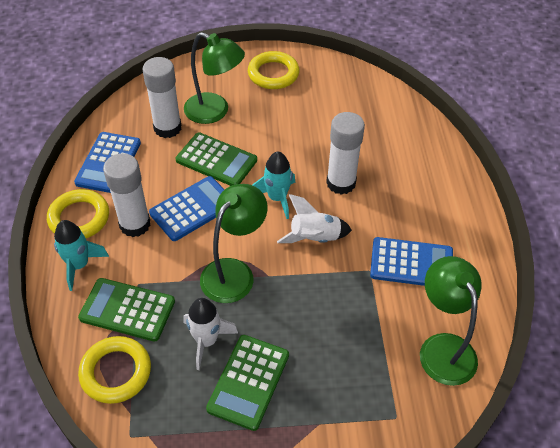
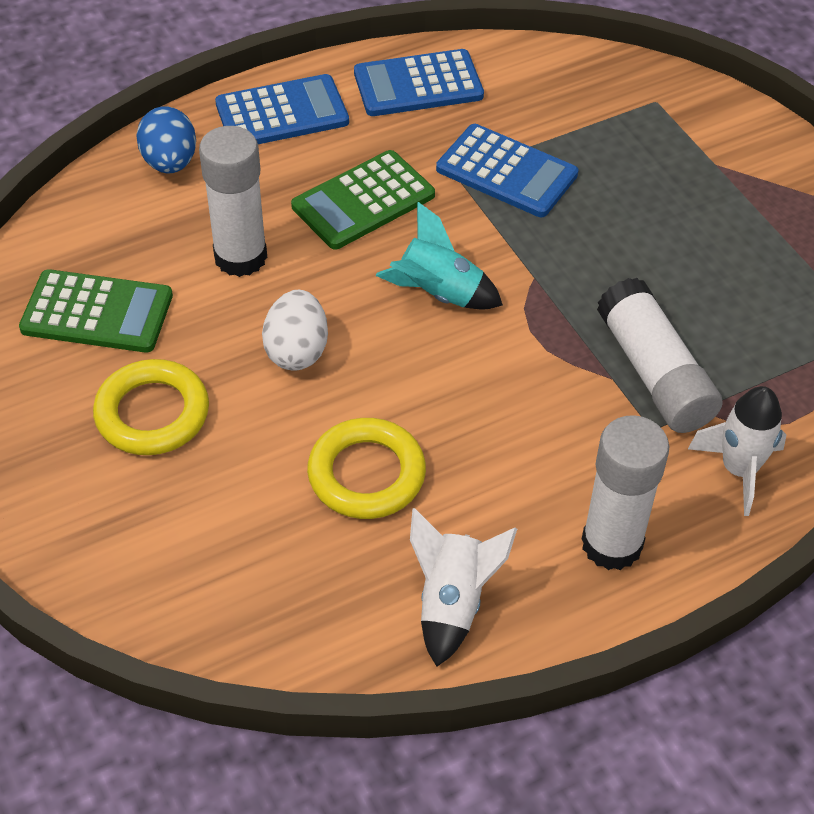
blue egg: none = 0 -> [136,106,196,173] = 1
green calculator: [78,278,175,342] [176,132,257,186] [206,335,289,431] = 3 -> [19,269,173,353] [291,150,435,250] = 2
green lamp: [184,32,245,124] [200,184,268,303] [420,256,481,386] = 3 -> none = 0
turquoise rocket: [54,220,109,291] [252,152,295,219] = 2 -> [376,202,503,309] = 1
white egg: none = 0 -> [262,290,328,371] = 1
yellow ring: [47,189,109,238] [78,336,151,404] [248,51,299,89] = 3 -> [93,359,209,455] [307,418,426,519] = 2

